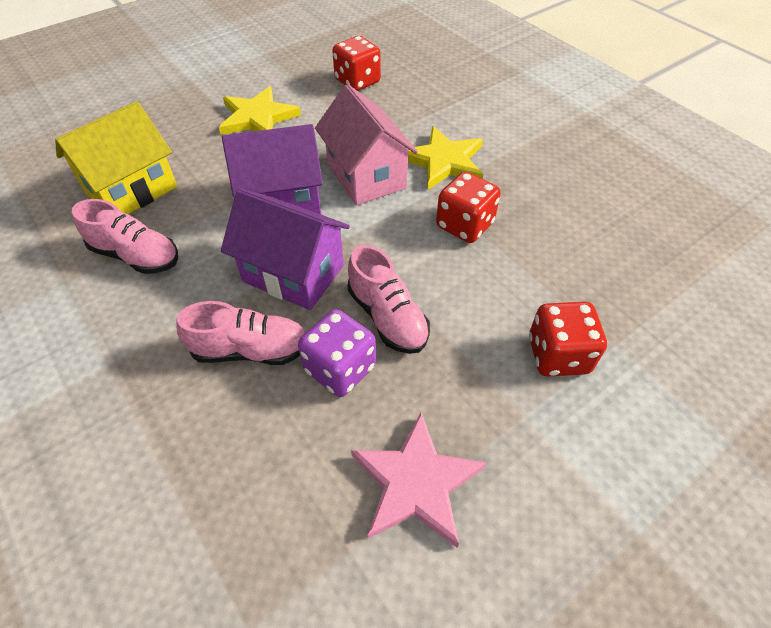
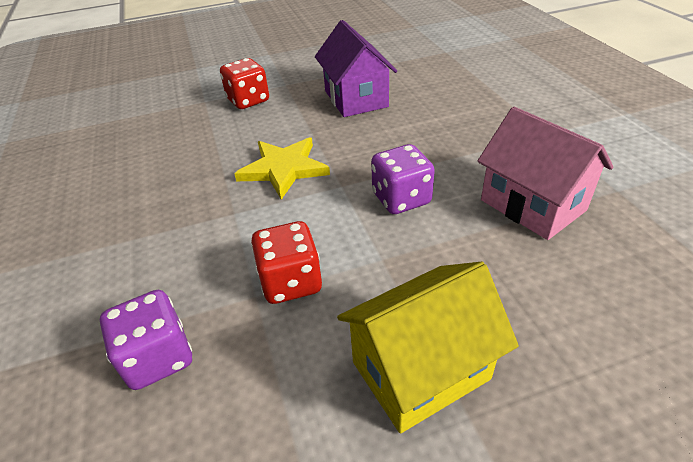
pink shoe: [72,199,178,274] [176,301,306,365] [348,245,430,354] = 3 -> none = 0
pink star: [351,413,486,548] = 1 -> none = 0
purple dice: [298,309,376,397] = 1 -> [100,290,192,390] [371,144,435,214] = 2
purple house: [221,189,350,310] [222,124,323,214] = 2 -> [315,20,397,117] = 1
red dice: [332,36,381,91] [436,172,501,243] [529,302,607,377] = 3 -> [220,58,269,109] [251,221,322,304] = 2
yellow star: [219,86,301,135] [408,126,483,190] = 2 -> [234,137,330,200] = 1

